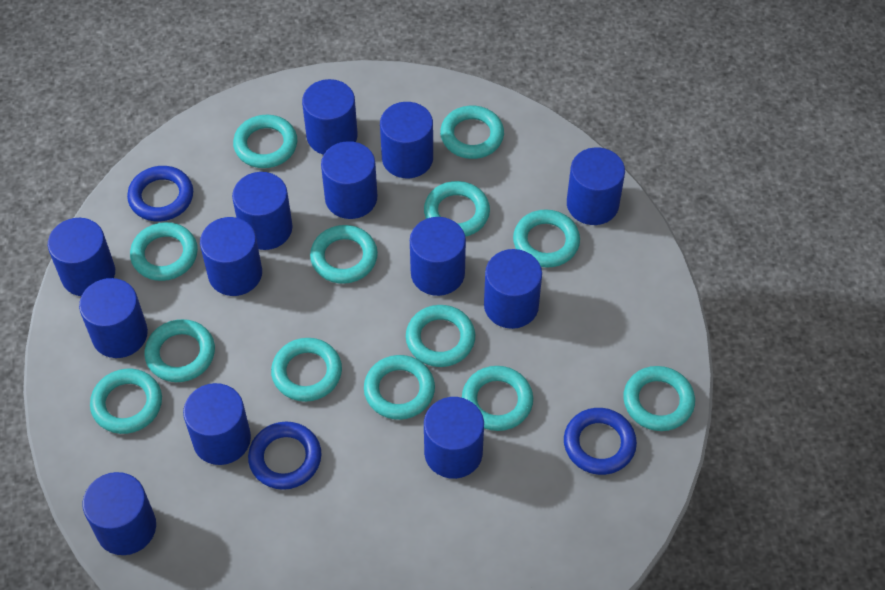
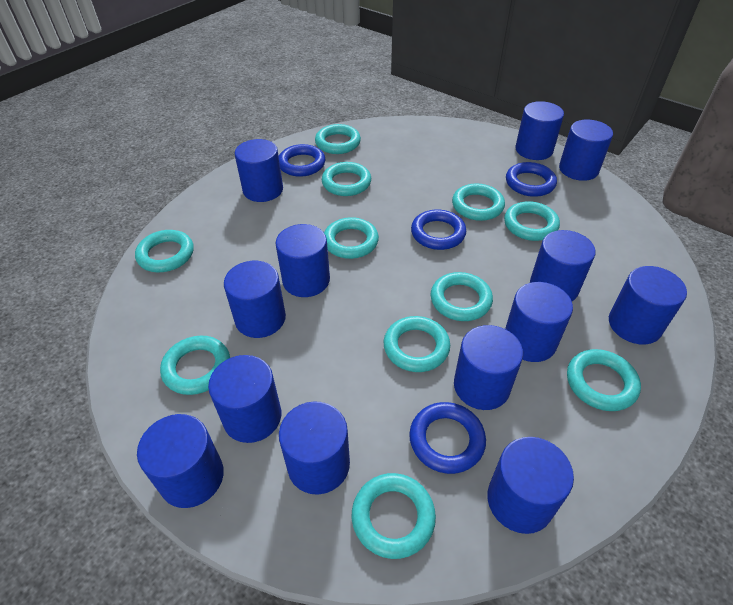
blue ring: [127,166,193,221] [248,422,321,490] [564,408,637,475] = 3 -> [279,144,325,177] [409,402,486,474] [411,210,466,250] [506,162,557,197] = 4
turquoise ring: [90,368,162,434] [130,222,198,281] [144,319,215,382] [233,115,297,168] [271,338,342,402] [310,225,378,284] [364,355,435,420] [406,305,475,367] [424,181,490,237] [440,106,504,159] [462,366,533,431] [513,210,580,268] [623,366,695,431] = 13 -> [135,230,194,272] [160,336,230,395] [315,124,361,154] [322,162,371,196] [324,217,379,259] [352,473,436,559] [384,316,450,372] [431,272,493,321] [452,183,505,221] [504,201,560,241] [567,349,641,411] = 11

